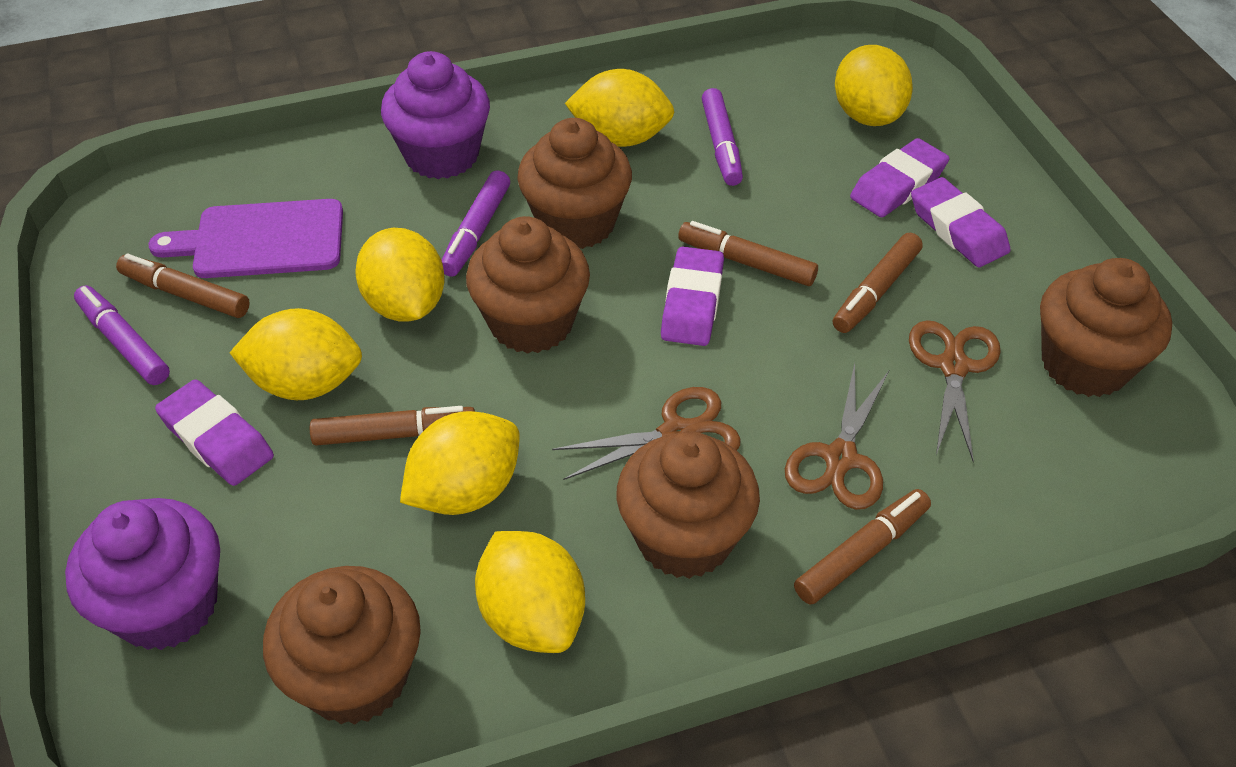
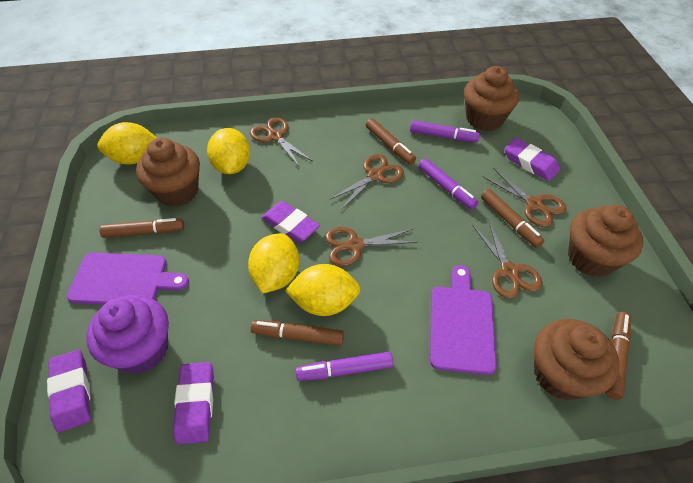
brown cupcake: [263,566,421,725] [466,216,590,354] [517,118,632,249] [617,431,760,579] [1040,258,1172,397] = 5 -> [136,138,200,207] [464,66,519,131] [534,319,620,401] [568,205,643,277] = 4
brown scissors: [552,387,741,480] [785,363,889,510] [909,320,1001,462] = 3 -> [250,117,312,168] [325,227,418,266] [329,154,404,210] [472,220,543,299] [483,168,566,227] = 5
purple cupcake: [65,498,220,650] [381,51,490,179] = 2 -> [86,295,169,374] = 1
purple cutting board: [149,199,343,278] = 1 -> [67,252,189,305] [430,265,497,375] = 2
yellow lemon: [230,308,362,400] [355,228,445,322] [400,411,520,515] [475,531,585,653] [565,69,675,147] [835,45,913,126] = 6 -> [97,122,157,165] [207,128,250,174] [248,233,299,294] [285,264,361,316] = 4

